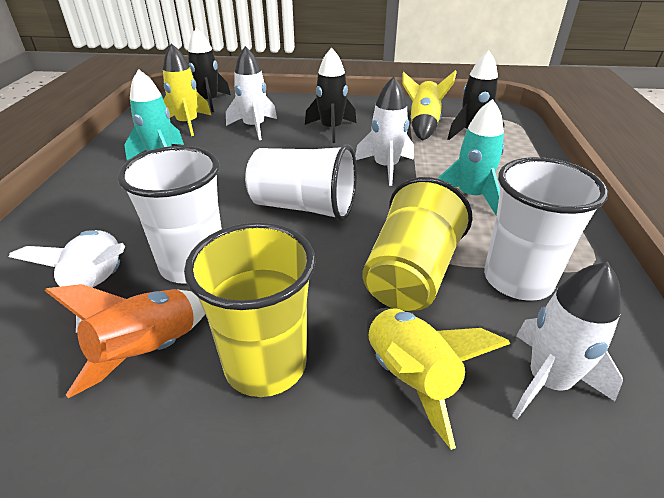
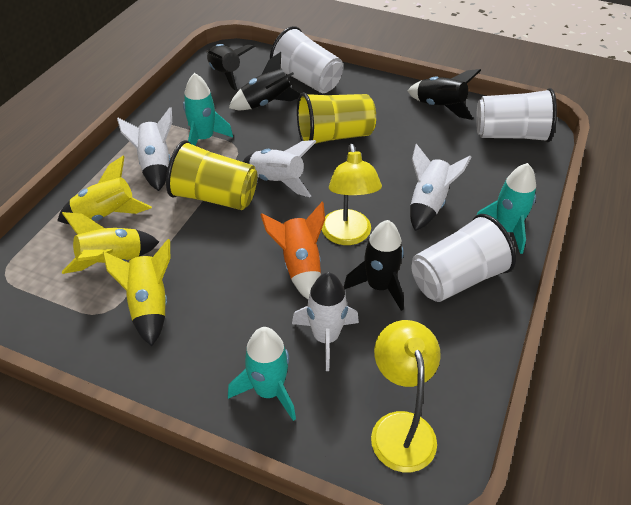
black rocket: [188,27,231,112] [305,48,356,143] [447,50,504,140] = 3 -> [206,44,255,91] [229,52,300,110] [344,220,404,311] [408,69,481,120] = 4
turquoise rocket: [124,69,184,160] [438,99,504,215] = 2 -> [183,73,233,146] [228,327,296,421] [477,163,536,254] = 3
yellow lamp: none = 0 -> [321,144,382,245] [371,320,441,472] = 2

